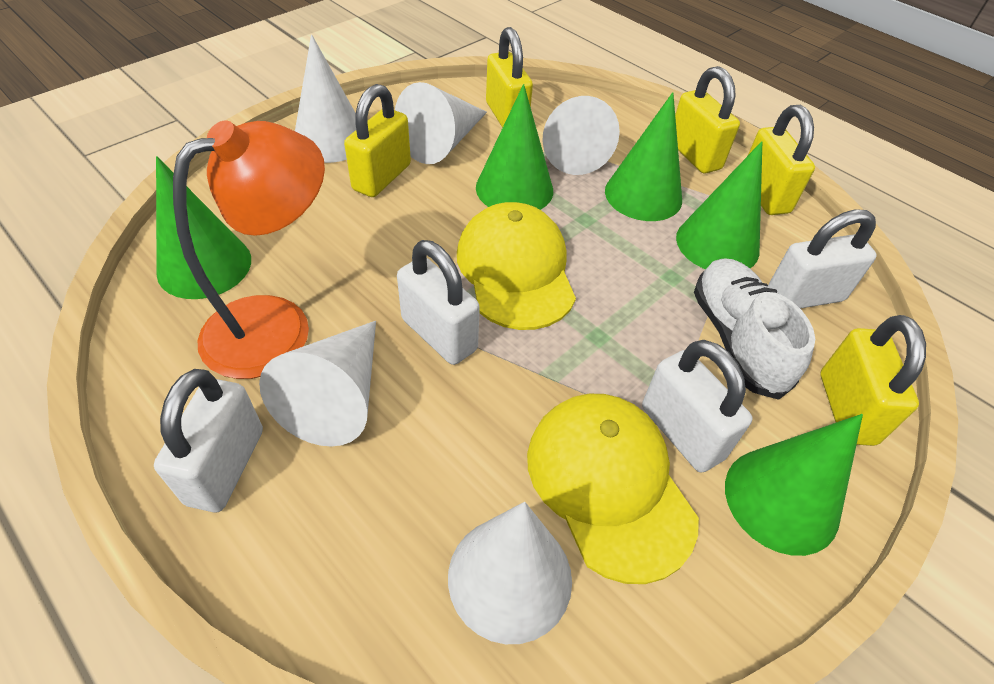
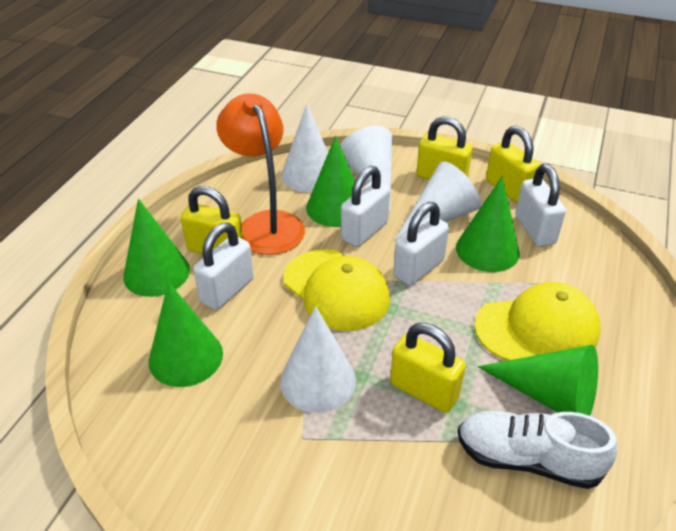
white cone: [259,321,376,447] [295,34,356,163] [395,82,487,164] [448,502,572,644] [542,96,620,175] = 5 -> [280,306,356,413] [281,104,328,192] [340,126,393,211] [394,161,481,240] = 4
yellow padlock: [344,84,411,197] [486,27,533,128] [675,66,740,174] [748,105,815,215] [820,315,926,446] = 5 -> [181,186,243,254] [390,323,466,413] [416,116,472,180] [486,126,540,203] = 4

